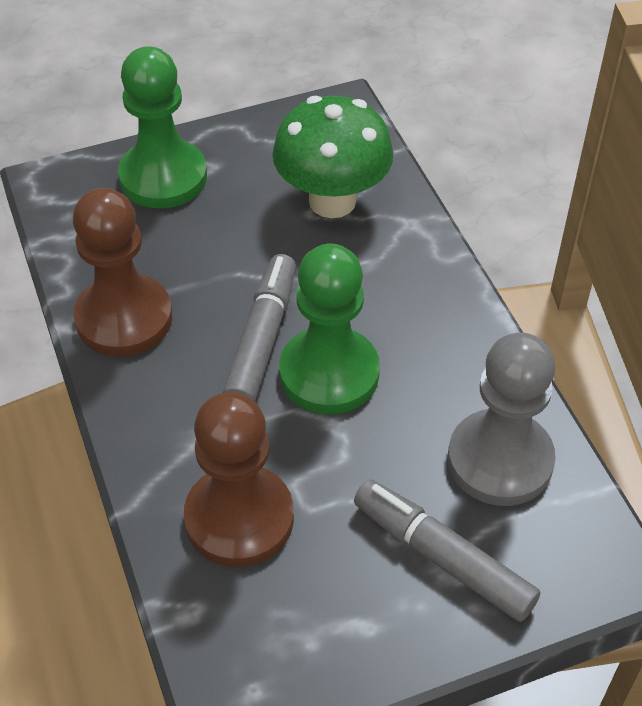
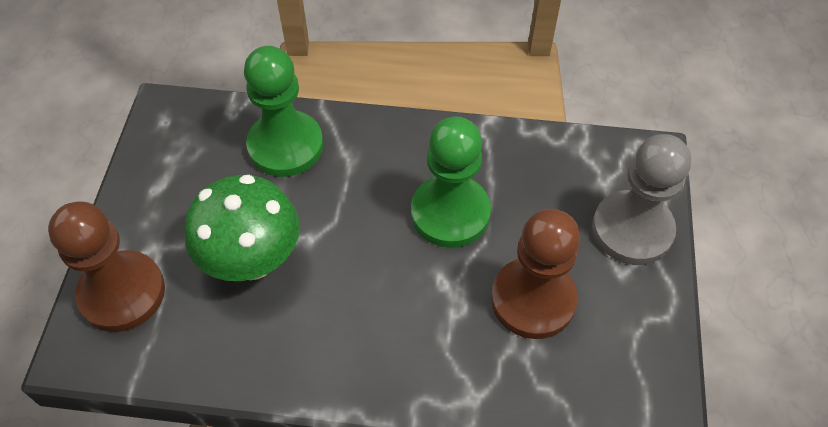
grey marker: [223,254,296,401] [354,479,540,622] = 2 -> none = 0

